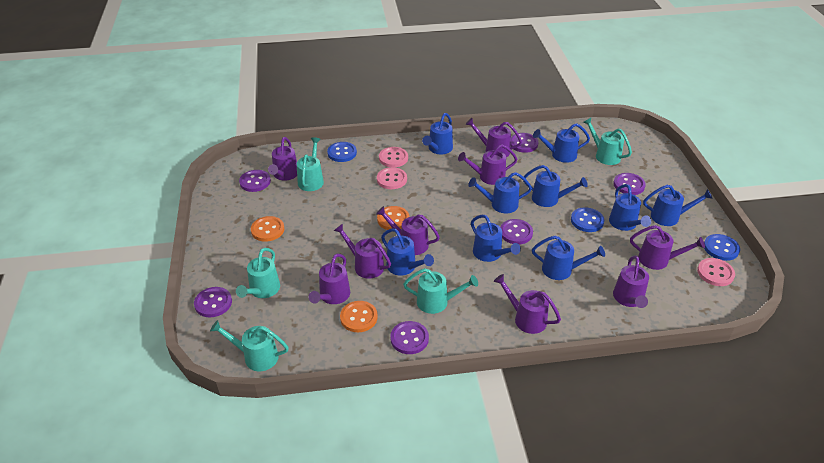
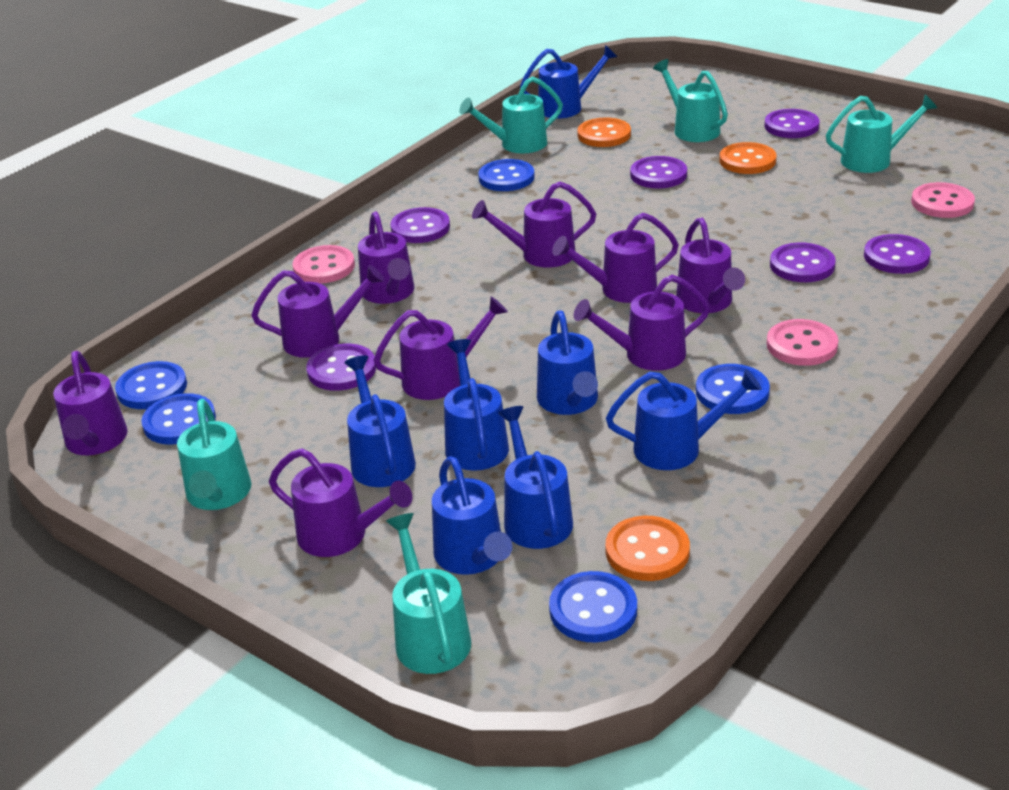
blue button: [327,142,357,162] [571,207,604,232] [704,234,740,261] = 3 -> [115,361,187,409] [141,393,216,445] [478,159,535,191] [549,571,637,643] [696,364,770,414] = 5
blue watering can: [381,228,434,276] [422,113,453,154] [468,172,532,213] [471,215,521,262] [523,165,588,207] [532,236,605,280] [533,123,590,163] [609,184,651,231] [643,185,713,226] = 9 -> [344,356,416,487] [432,456,512,575] [444,339,509,471] [498,406,573,549] [520,45,617,119] [537,311,598,415] [606,369,762,470] = 7

